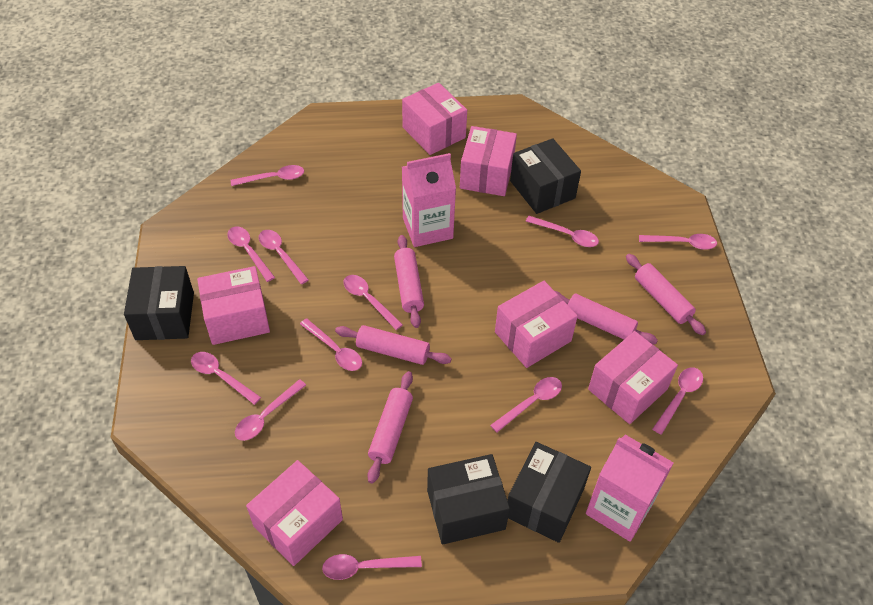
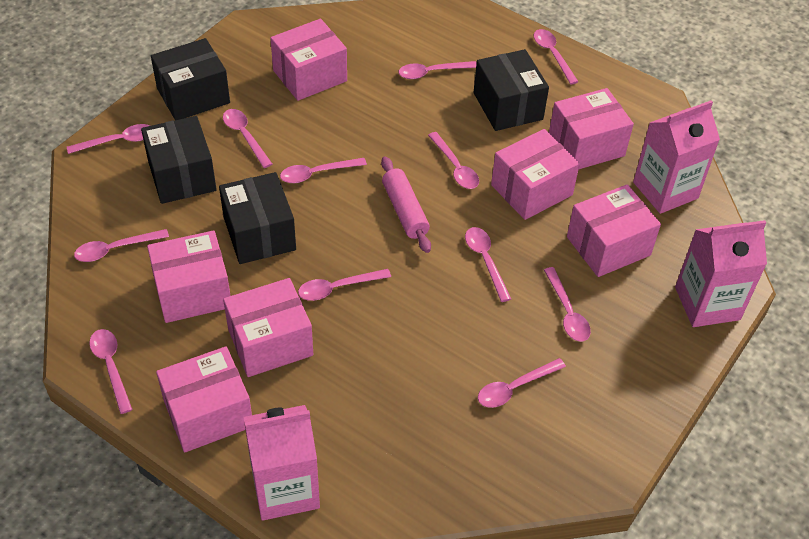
pink box: [197,266,270,345] [246,460,343,566] [402,83,467,155] [460,126,517,196] [495,281,578,368] [588,331,678,424] = 6 -> [147,230,231,323] [156,346,252,452] [223,278,313,377] [270,19,347,101] [491,129,580,220] [549,88,634,169] [567,184,661,277] = 7
pink carton: [402,153,456,247] [586,435,674,542] = 2 -> [243,405,320,521] [633,100,720,214] [675,220,767,327] = 3
pink rolling pin: [335,325,452,365] [367,371,413,484] [394,235,424,328] [555,291,658,344] [626,254,706,335] = 5 -> [381,157,431,253] = 1

